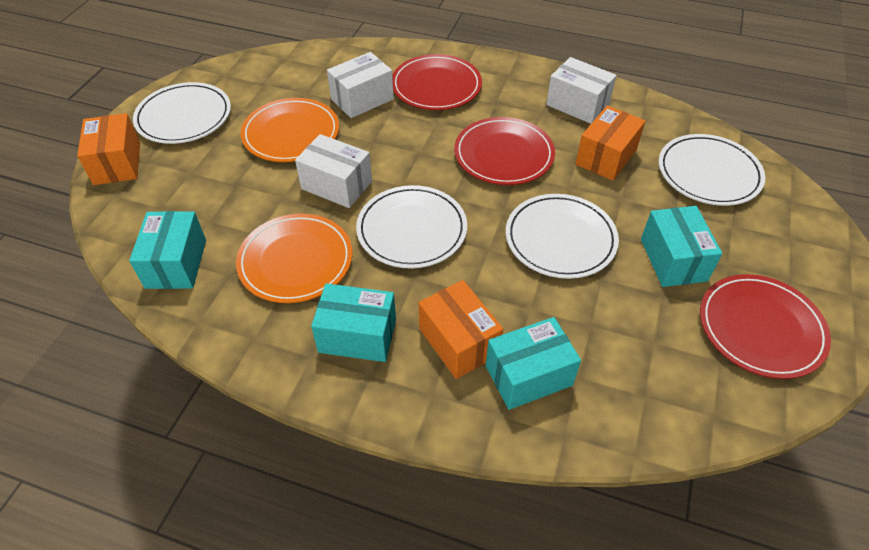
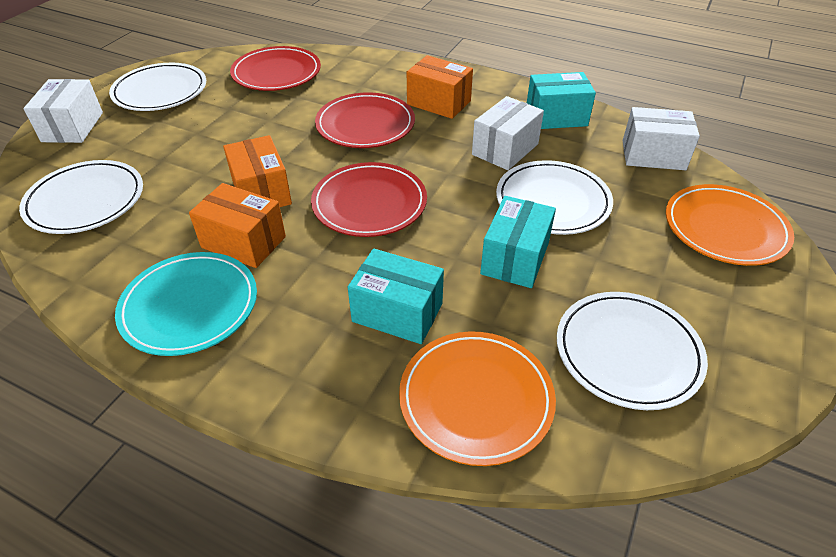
turquoise box: [129,211,206,289] [311,283,396,362] [486,317,581,410] [641,206,723,287] = 4 -> [348,249,444,344] [480,196,556,288] [527,72,596,129] = 3
turquoise plate: none = 0 -> [115,252,257,356] = 1

